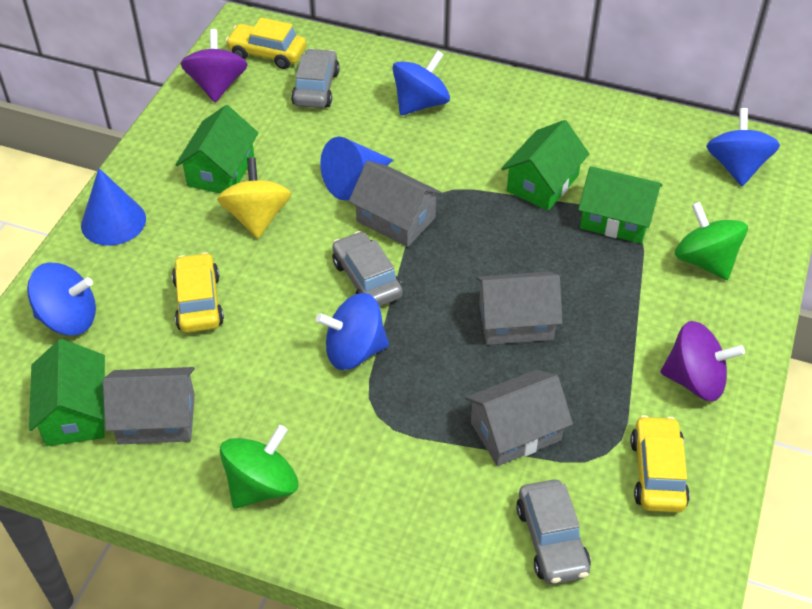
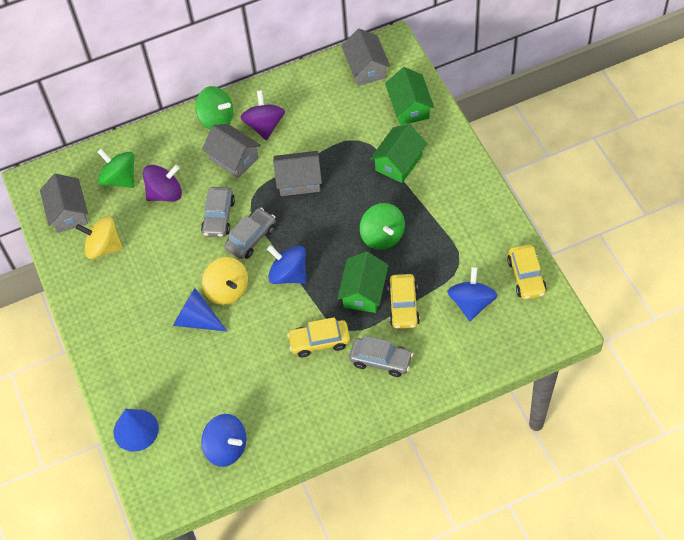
blue spinning top: [27,263,96,335] [316,293,389,370] [392,50,450,116] [706,108,780,186] = 4 -> [201,414,246,467] [267,245,306,284] [447,267,497,321] = 3
green house: [29,339,105,446] [175,105,258,193] [501,120,589,211] [578,166,662,244] = 4 -> [337,252,388,313] [370,124,427,183] [385,67,434,125] = 3
green spinning top: [220,425,298,509] [675,202,748,280] = 2 -> [97,149,134,188] [195,86,233,129] [360,203,405,250] = 3
yellow spinning top: [217,157,291,238] = 1 -> [76,216,123,259] [202,257,248,305] = 2

